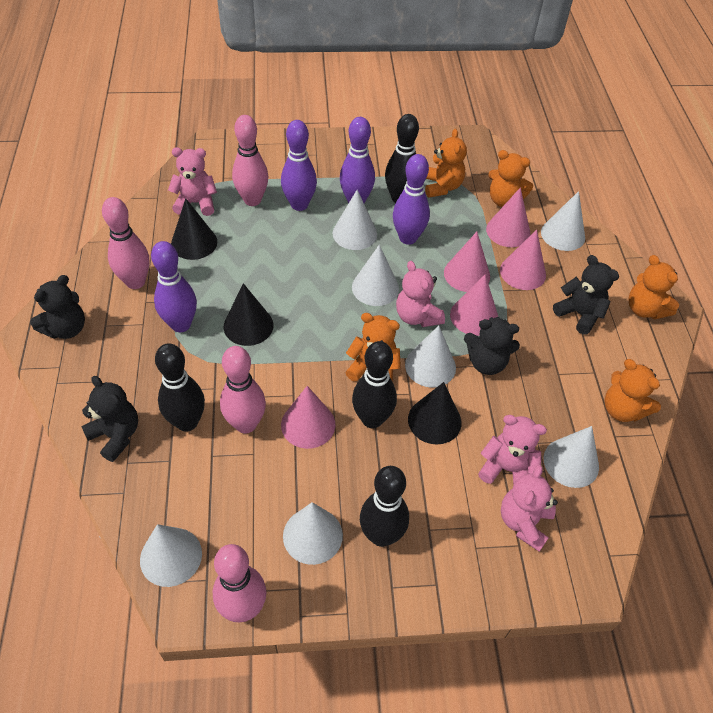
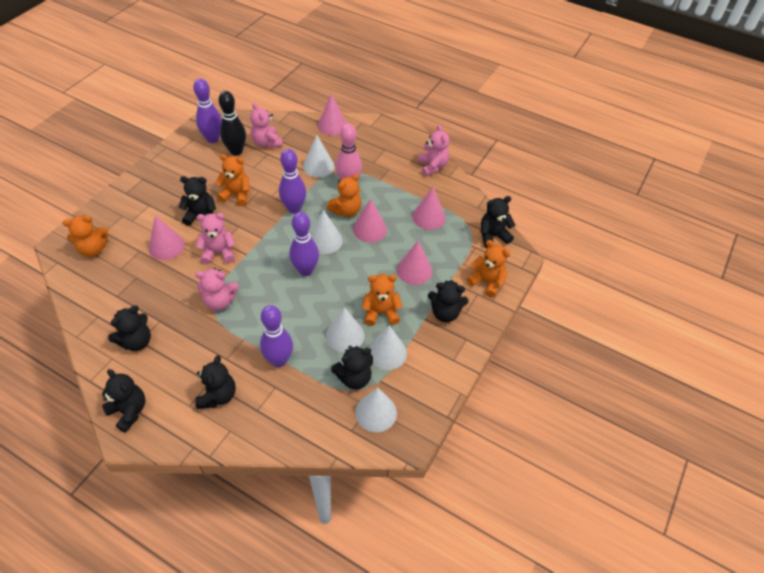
black bowling pin: [155,343,205,432] [352,341,397,428] [360,466,409,547] [385,114,419,203] = 4 -> [218,91,246,156] = 1
black cone: [171,198,217,260] [224,283,274,346] [408,382,461,445] = 3 -> none = 0
black teddy bear: [30,275,85,339] [81,376,138,462] [464,317,520,375] [553,255,619,334] = 4 -> [102,369,145,433] [108,305,151,351] [178,176,216,226] [195,355,236,409] [331,346,373,389] [428,280,469,322] [480,196,515,248] = 7
pink bowling pin: [102,197,149,289] [213,544,266,622] [220,346,266,434] [232,115,268,206] = 4 -> [336,124,362,180] = 1
white cone: [140,524,202,587] [283,502,343,565] [333,190,377,250] [352,245,399,306] [405,325,456,388] [541,191,585,251] [544,426,599,488] = 7 -> [303,135,335,178] [310,210,343,254] [326,307,365,352] [355,387,397,432] [369,325,407,370] = 5

